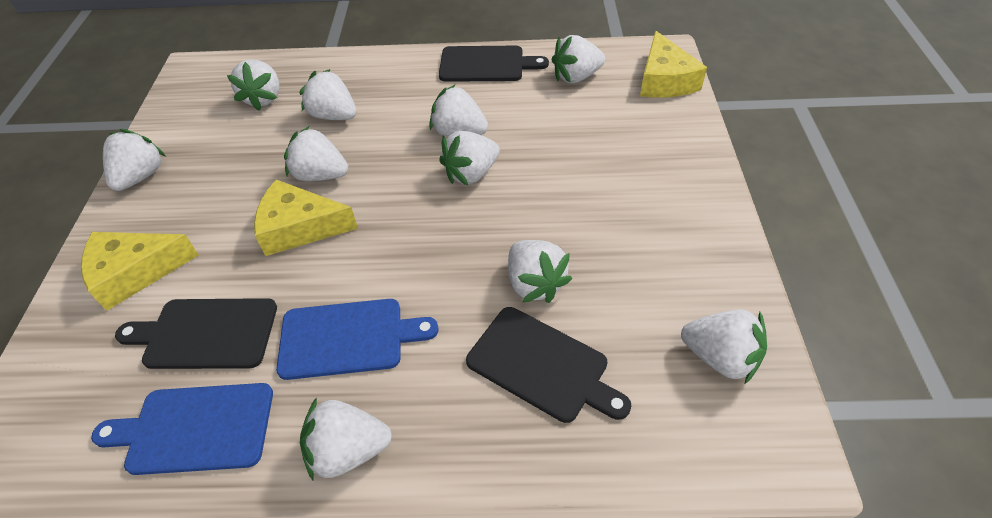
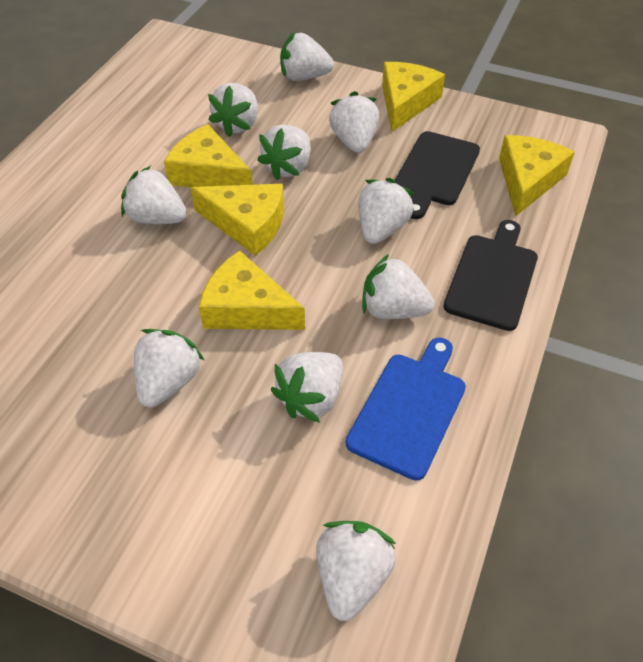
black cutting board: [115,298,277,369] [439,46,549,82] [466,307,631,423] = 3 -> [395,131,480,219] [444,220,538,331] = 2
blue cutting board: [91,383,273,475] [276,299,439,380] = 2 -> [346,338,466,481] = 1
yellow cheese: [81,232,199,311] [254,180,358,256] [640,31,707,98] = 3 -> [164,124,253,187] [190,184,284,256] [199,250,305,330] [382,62,445,132] [499,135,575,217] = 5

